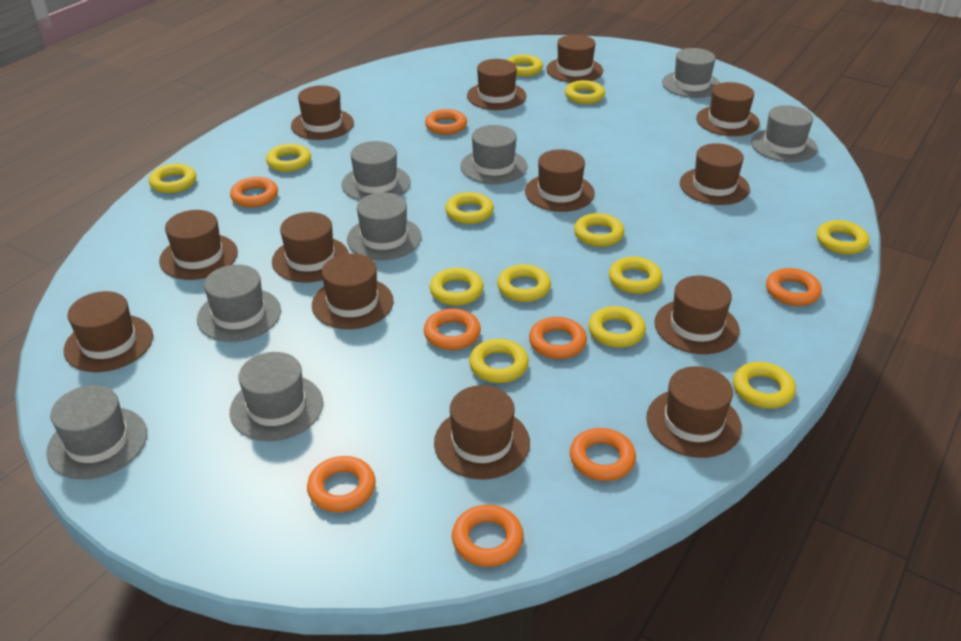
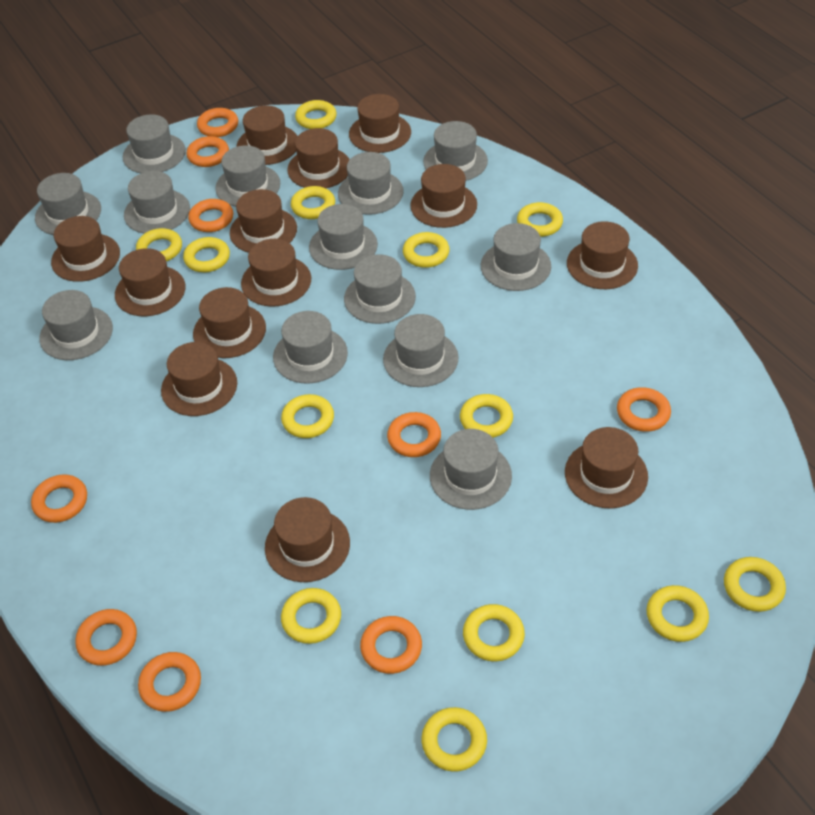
grey hat: [46,385,147,479] [197,265,281,342] [230,352,323,441] [341,141,411,201] [347,192,422,260] [460,125,527,184] [662,48,720,98] [751,105,818,162] = 8 -> [35,173,101,235] [40,290,113,360] [123,114,186,173] [124,171,190,234] [215,146,280,207] [273,311,348,384] [309,204,378,270] [338,152,404,215] [344,254,416,324] [383,314,459,387] [423,121,488,181] [430,429,512,510] [481,223,551,291] = 13
orange ring: [230,177,278,208] [307,456,376,512] [424,308,481,350] [425,109,467,135] [452,505,524,567] [529,317,587,359] [570,428,636,481] [766,268,822,306] = 8 -> [31,474,87,523] [75,609,137,666] [138,652,201,712] [186,136,229,167] [188,199,233,232] [197,108,238,137] [360,616,422,674] [387,412,441,457] [617,387,671,432] = 9

